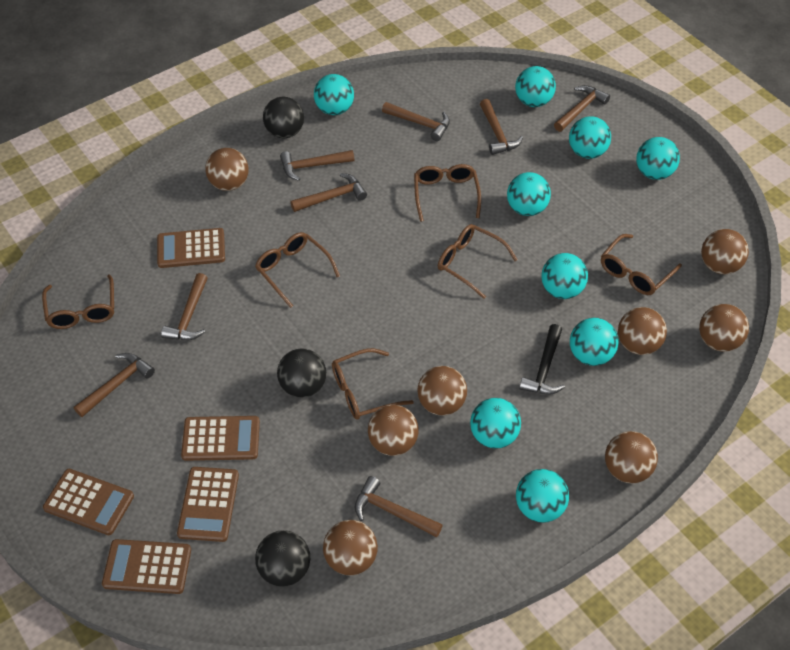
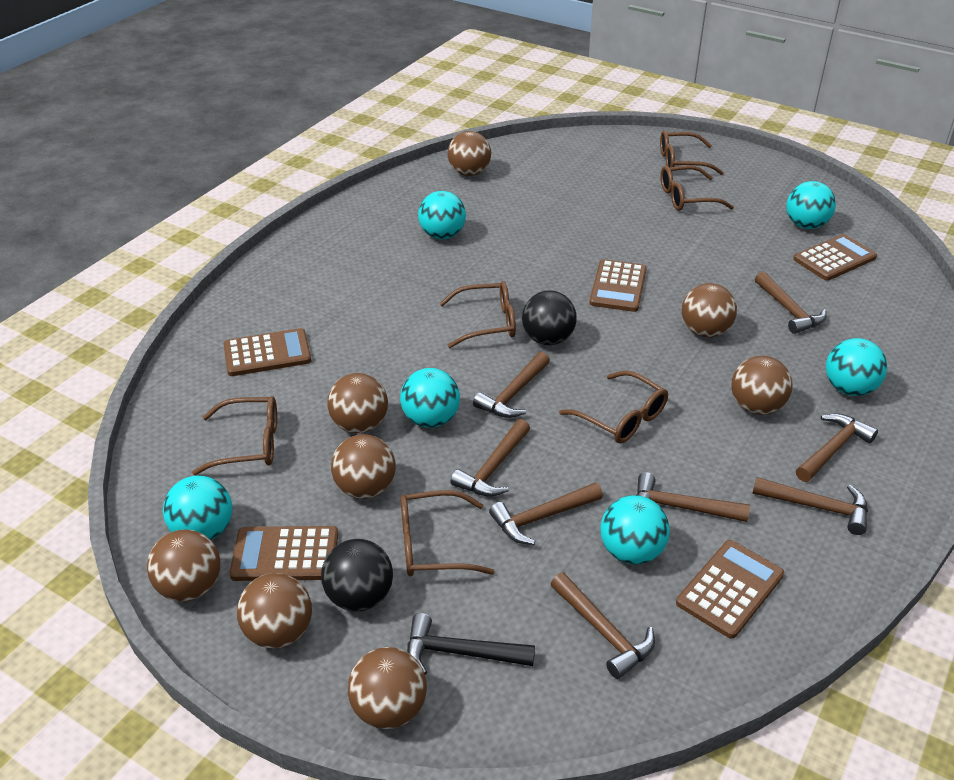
black ball: [255,530,310,587] [263,97,304,138] [277,349,326,398] = 3 -> [321,539,393,612] [522,290,577,345] = 2
turquoise ball: [314,74,354,115] [470,398,521,449] [507,172,551,216] [515,66,556,107] [516,469,569,523] [541,253,588,299] [569,116,611,159] [570,318,618,366] [636,137,680,180] = 9 -> [163,476,232,540] [400,368,460,428] [418,191,466,239] [600,495,670,565] [786,181,836,229] [826,338,887,396] = 6

